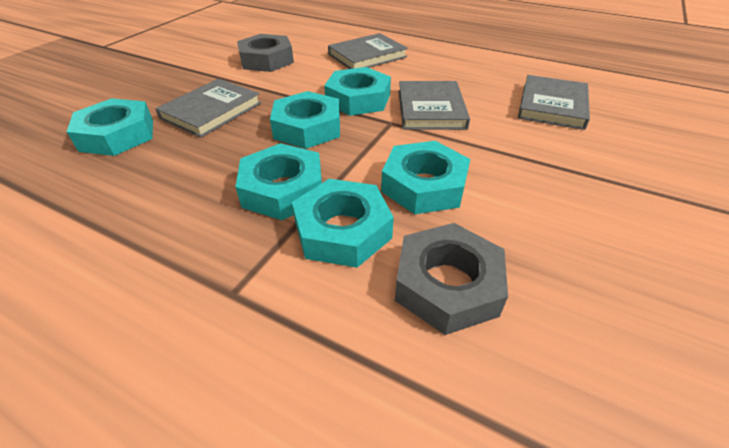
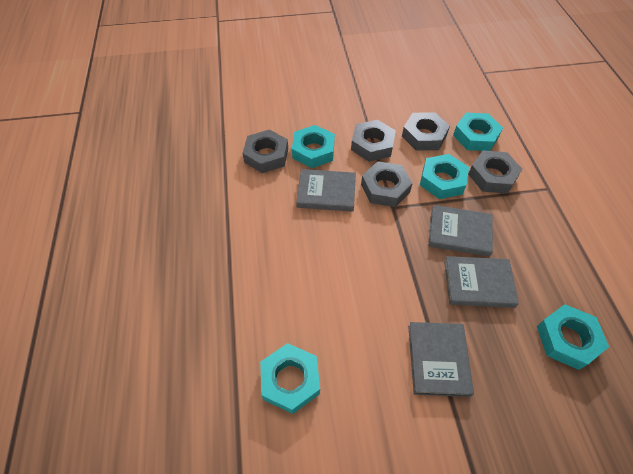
grey nut: [237,34,294,72] [395,223,508,335] = 2 -> [242,129,288,173] [351,120,396,162] [361,161,413,207] [402,112,450,150] [468,150,522,194] = 5
turquoise nut: [67,98,153,156] [235,143,322,220] [270,91,340,149] [292,179,394,268] [324,67,391,116] [381,141,470,214] = 6 -> [260,343,320,414] [292,125,335,168] [420,154,469,199] [453,113,503,151] [537,304,609,370] = 5

